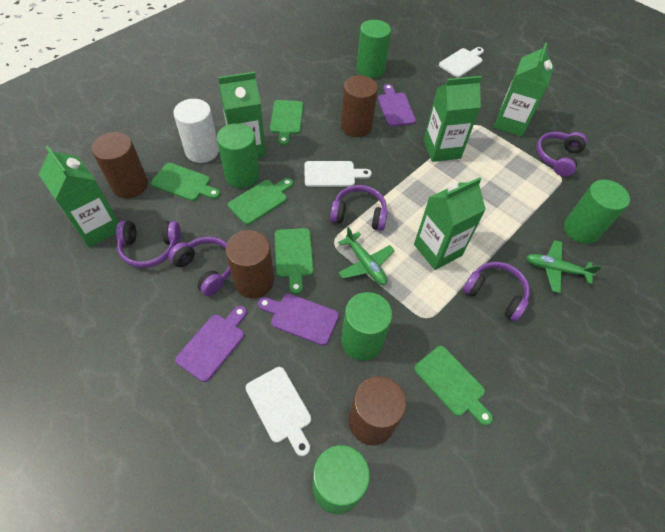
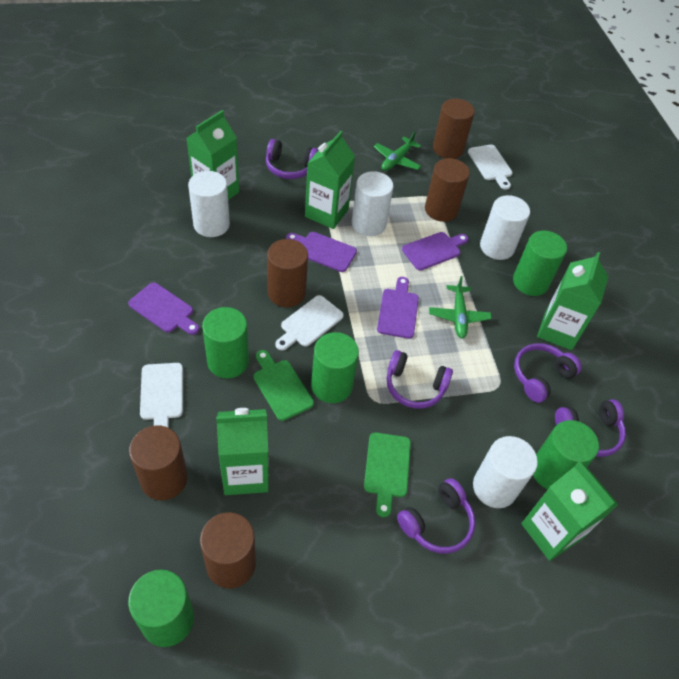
brown cylinder: [92,132,148,198] [226,230,274,298] [341,75,378,137] [349,376,406,445] = 4 -> [129,425,188,500] [200,512,256,589] [267,239,308,307] [425,158,470,222] [433,98,475,159] = 5
green cutting board: [151,163,220,201] [228,178,293,225] [270,100,303,145] [275,228,314,294] [414,346,493,426] = 5 -> [254,350,314,421] [364,432,411,517] = 2
purple cutting board: [175,306,247,382] [258,294,339,346] [378,84,416,126] = 3 -> [128,282,199,335] [286,232,357,272] [377,277,419,339] [402,232,469,271] = 4
white cylinder: [173,99,219,163] = 1 -> [188,171,230,237] [352,171,394,236] [473,436,538,508] [480,195,530,260] = 4

